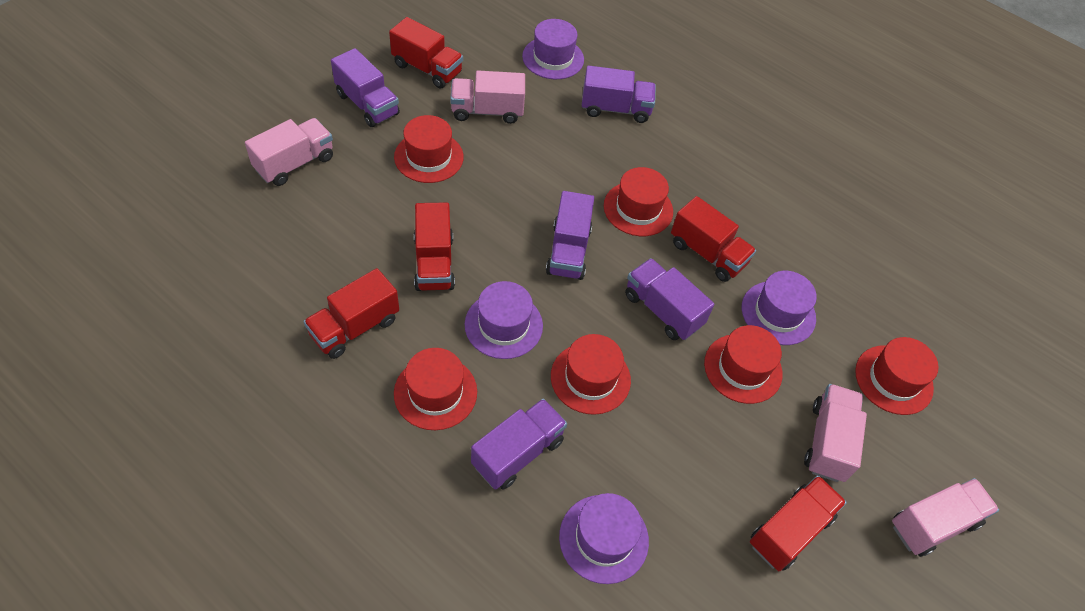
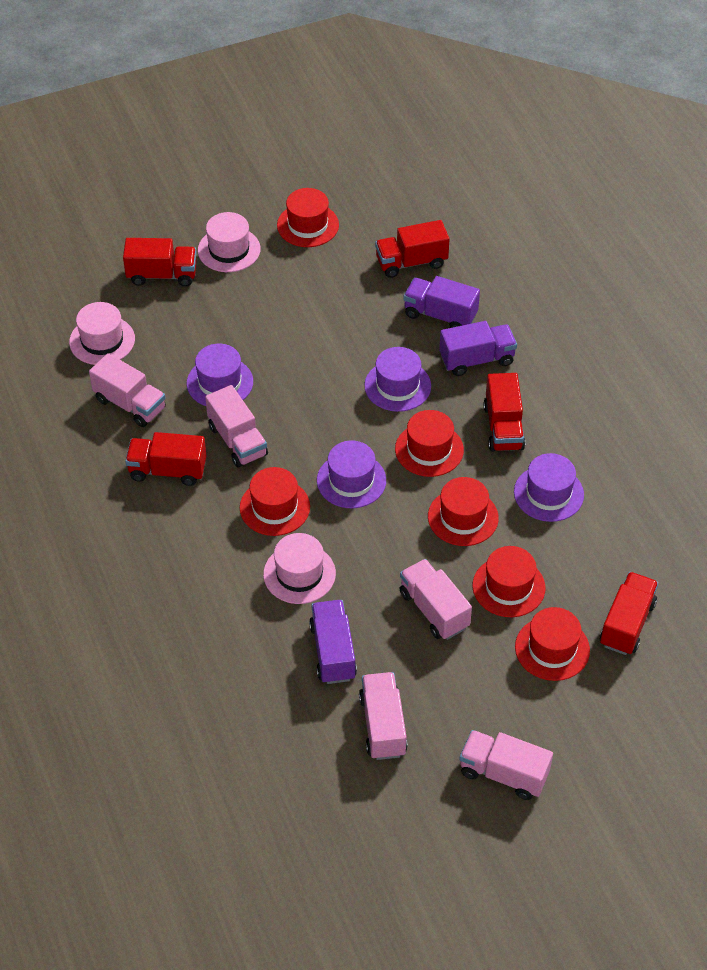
pink hat: none = 0 -> [69,302,135,365] [198,212,260,272] [263,533,336,604] = 3
pink truck: [245,118,333,186] [450,71,525,124] [804,384,867,482] [892,478,999,557] = 4 -> [89,353,166,427] [205,385,268,468] [359,672,407,760] [399,559,472,640] [459,730,553,800] = 5
purple truck: [331,48,400,127] [471,399,567,490] [546,191,594,280] [582,65,656,123] [625,258,714,340] = 5 -> [309,600,357,684] [403,276,480,328] [439,321,517,376] = 3

